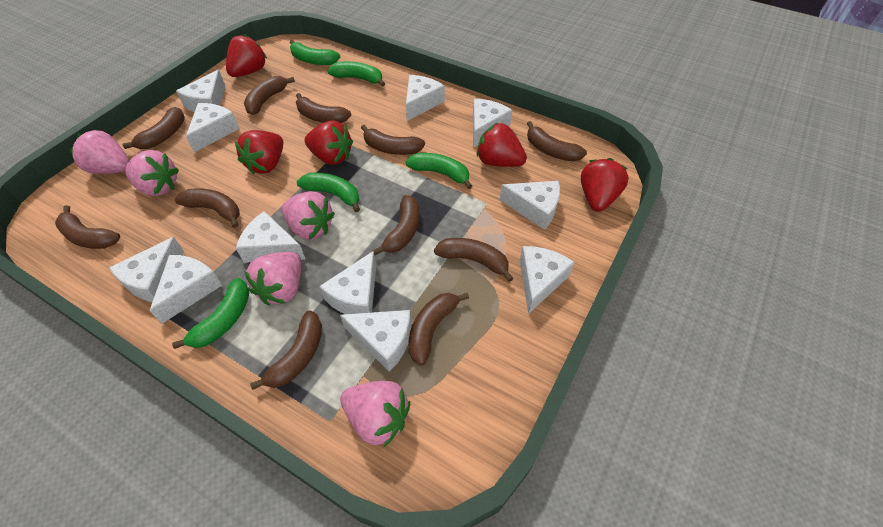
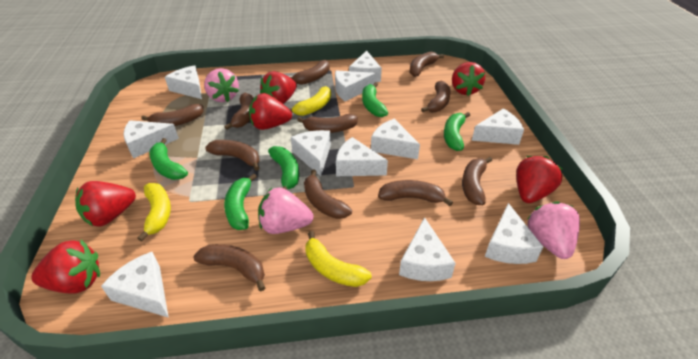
pink strawberry: [70,129,129,174] [125,150,179,196] [244,252,301,305] [281,191,335,240] [340,381,410,447] = 5 -> [204,68,239,102] [258,187,313,234] [527,201,580,259] = 3
red strawberry: [226,34,267,77] [235,130,283,174] [305,120,353,165] [477,123,527,167] [581,158,629,212] = 5 -> [31,240,100,294] [75,181,136,226] [249,93,292,130] [260,71,297,104] [452,62,485,96] [516,156,562,203] = 6
yellow banana: none = 0 -> [137,183,171,242] [288,86,331,116] [306,231,372,287] = 3

